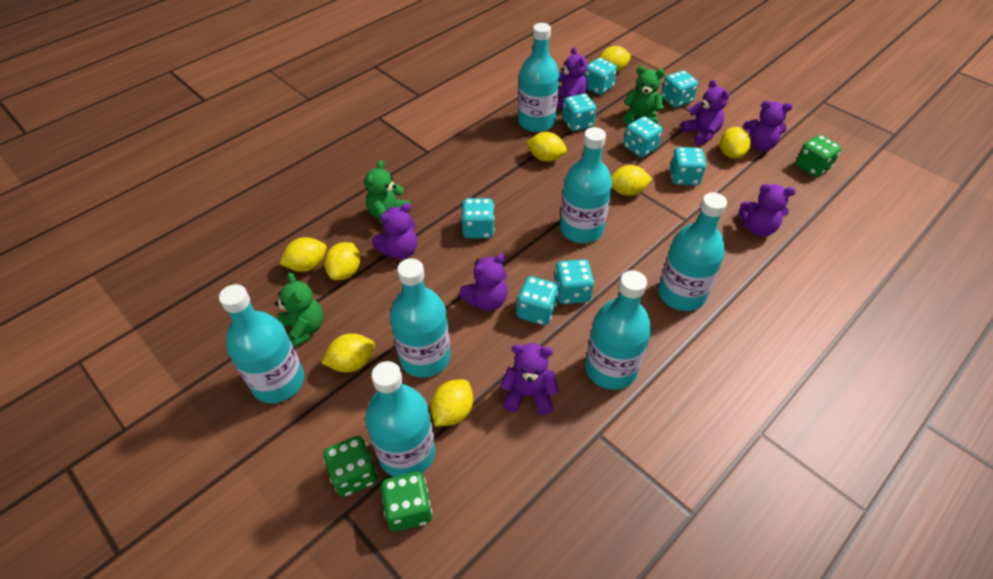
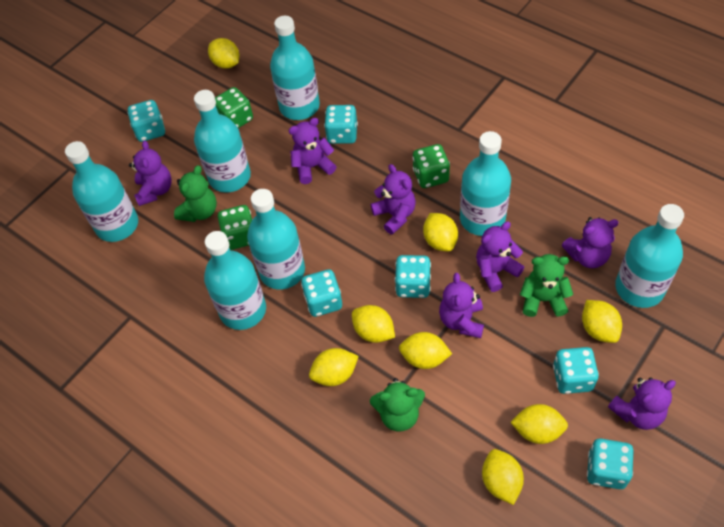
turquoise dice: [461,198,495,239] [517,276,559,325] [554,259,594,304] [562,93,597,131] [584,58,617,95] [623,116,663,157] [661,70,698,108] [670,147,706,185] = 8 -> [128,100,165,142] [301,269,342,317] [324,105,358,144] [395,255,431,298] [553,347,599,394] [587,439,633,489] = 6

